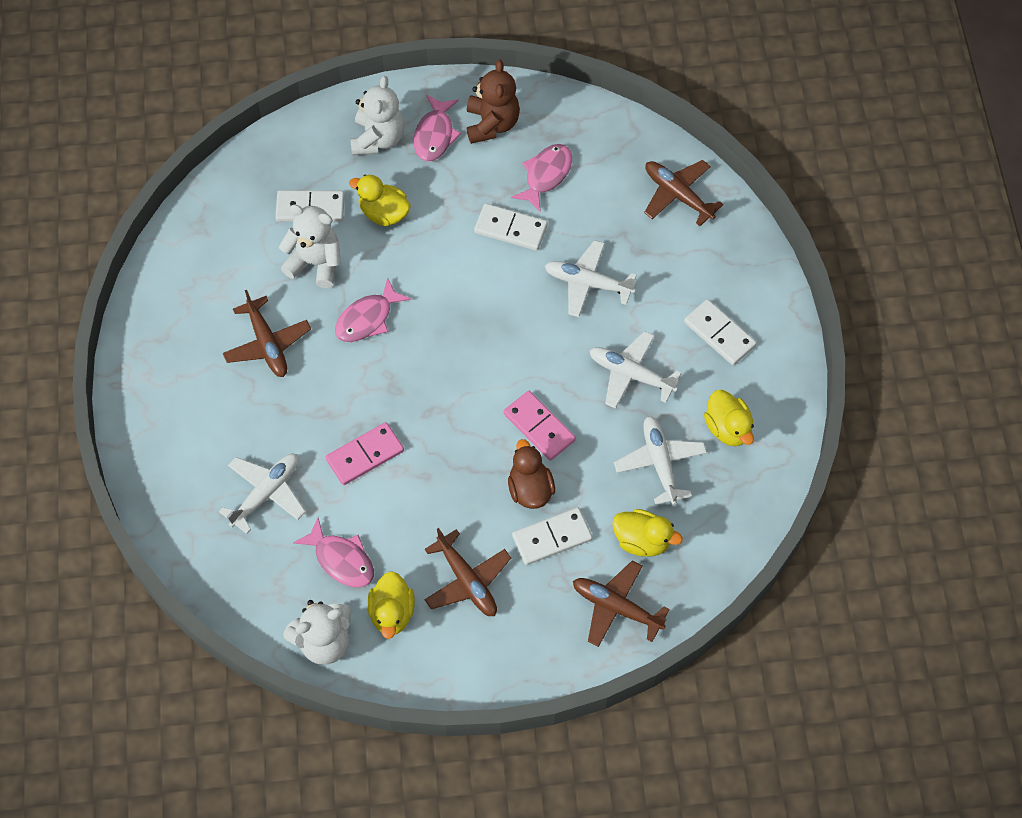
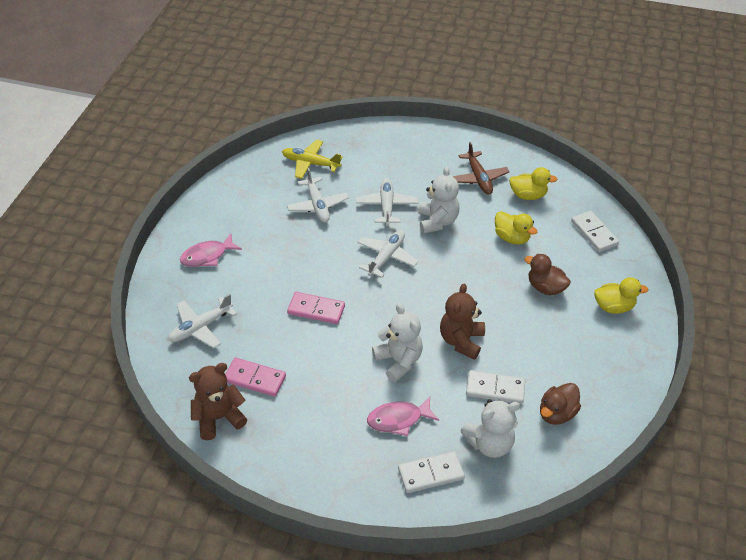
brown duck: [508,439,555,509] = 1 -> [524,254,571,295] [540,383,581,425] = 2
brown plane: [223,290,311,377] [424,528,511,616] [573,561,670,647] [644,160,723,226] = 4 -> [452,142,510,195] = 1
brown teddy bear: [467,59,520,144] = 1 -> [189,363,248,440] [440,283,485,360] = 2
pink fish: [293,518,374,588] [335,277,411,342] [413,95,461,161] [511,144,572,212] = 4 -> [180,234,242,267] [367,397,439,436] = 2
white domino: [275,190,345,222] [474,203,548,251] [512,508,593,565] [684,299,757,365] = 4 -> [398,451,465,493] [466,370,525,404] [571,211,619,252] = 3
yellow duck: [349,175,411,226] [367,571,415,639] [612,509,683,557] [704,390,754,446] = 4 -> [495,211,537,245] [509,167,558,200] [594,277,648,314] = 3
yellow plane: none = 0 -> [282,140,343,179] = 1

